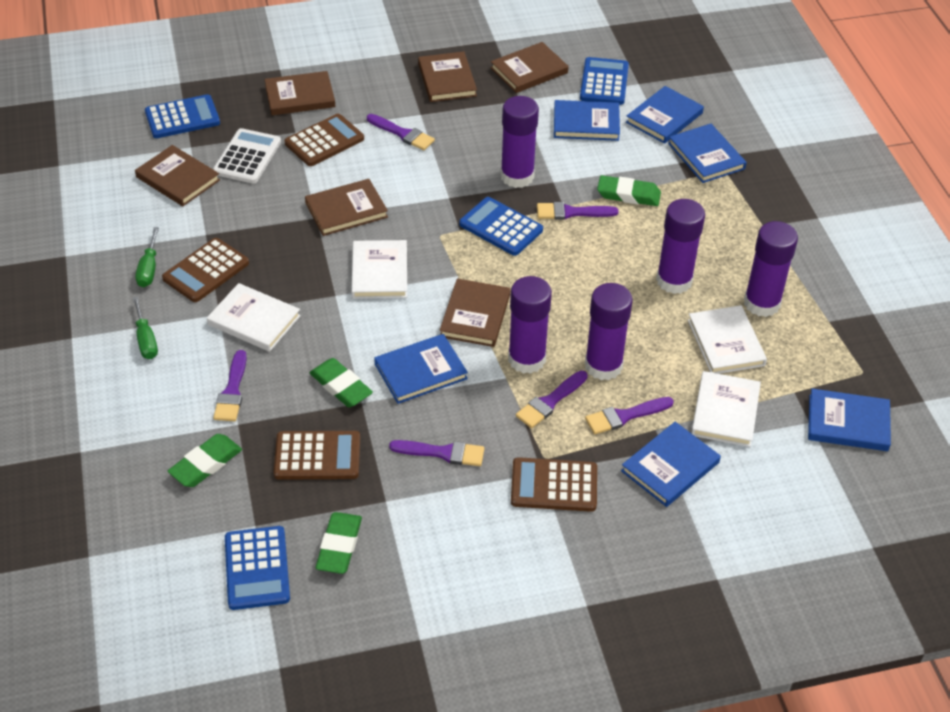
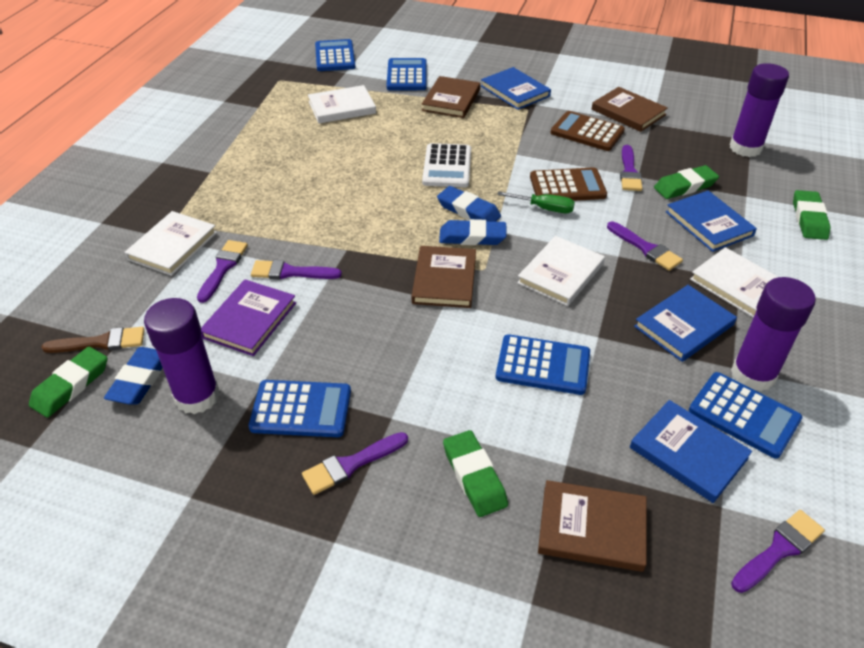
blue book: [374,334,468,404] [554,100,620,141] [621,422,721,507] [626,86,704,144] [668,124,747,183] [808,389,891,451] = 6 -> [481,67,551,110] [630,400,752,503] [634,285,737,362] [666,191,757,252] = 4
blue calculator: [145,94,220,138] [225,526,290,610] [459,197,543,256] [580,57,629,105] = 4 -> [248,380,351,437] [315,39,355,71] [387,58,427,90] [496,334,590,395] [689,372,802,459] = 5
blue eraser: none = 0 -> [104,347,163,405] [437,186,501,222] [439,219,507,245] = 3
brown book: [135,145,220,206] [264,71,335,115] [305,179,388,236] [418,51,477,102] [440,278,510,347] [491,42,568,93] = 6 -> [412,246,476,308] [422,76,480,118] [538,480,647,572] [592,87,668,132] = 4
brown brush: none = 0 -> [41,327,145,353] = 1
brown calculator: [162,238,249,302] [274,431,360,480] [284,114,364,166] [511,457,597,512] = 4 -> [530,167,607,201] [550,111,625,151] = 2
green screwdriver: [133,296,158,359] [136,227,159,287] = 2 -> [497,191,575,213] = 1
purple book: none = 0 -> [201,280,296,356] = 1
purple glue stick: [501,96,539,188] [508,276,552,374] [585,283,633,380] [656,199,705,294] [744,221,798,317] = 5 -> [144,298,220,414] [730,63,789,157] [731,277,816,392] = 3

